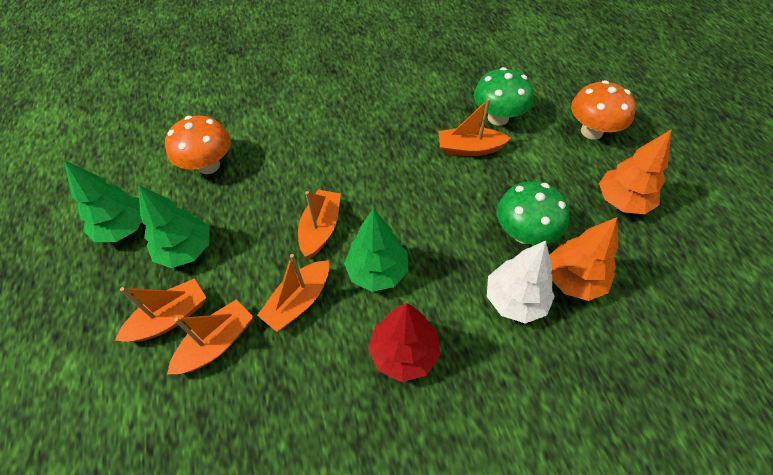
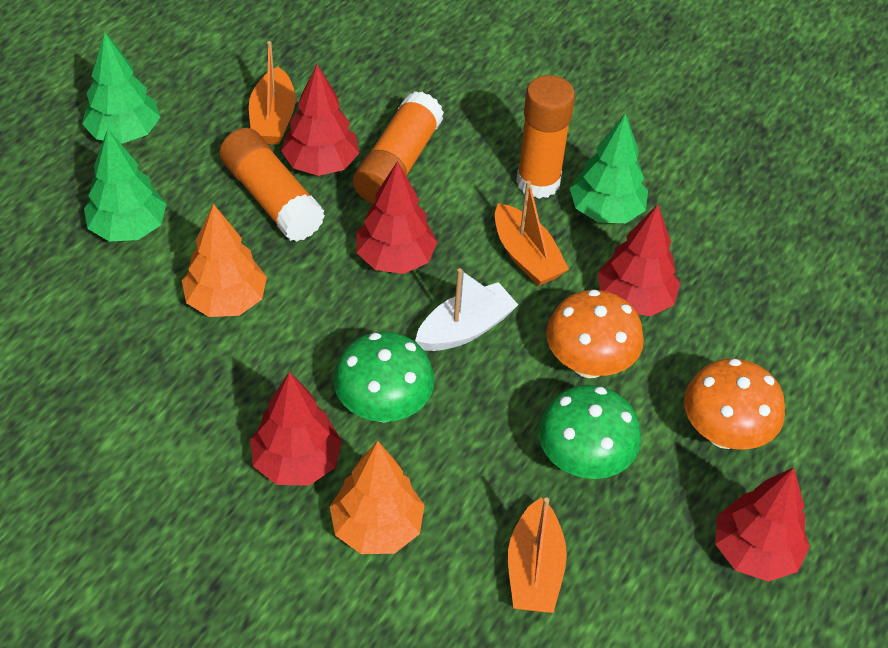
orange boat: [115,278,206,342] [167,300,253,375] [257,254,329,332] [298,190,341,259] [438,98,511,156] = 5 -> [249,41,296,145] [495,181,569,286] [508,498,567,613] = 3
orange glue stick: none = 0 -> [219,128,325,242] [353,91,444,204] [516,75,575,199] = 3
red tree: [368,303,441,382] = 1 -> [250,372,342,486] [281,64,359,176] [356,161,437,274] [598,204,681,316] [715,468,810,582] = 5
white boat: none = 0 -> [415,268,518,351] = 1
white tree: [487,241,555,324] = 1 -> none = 0

